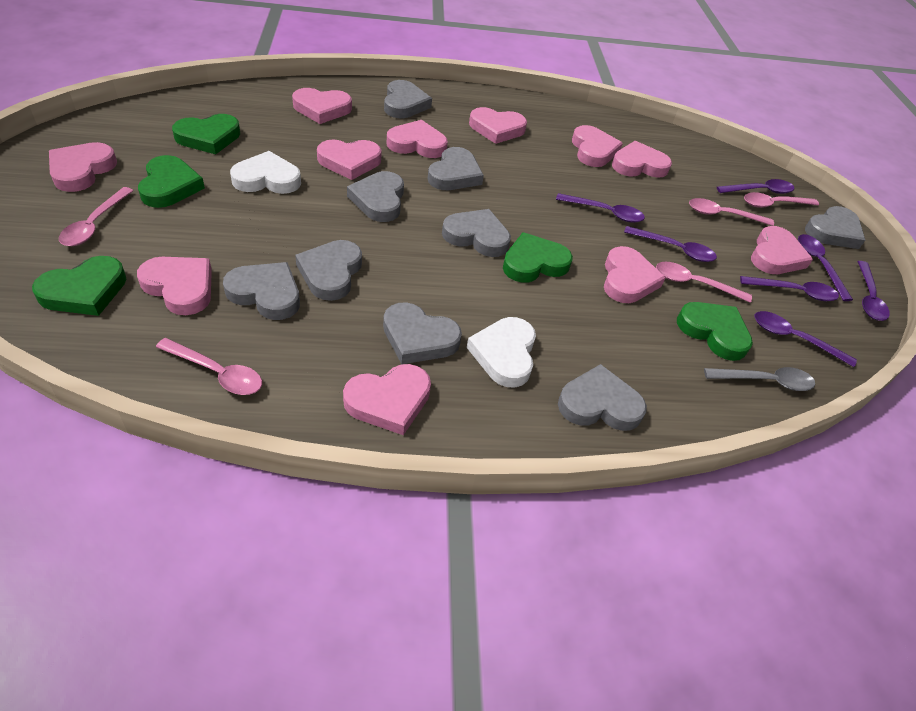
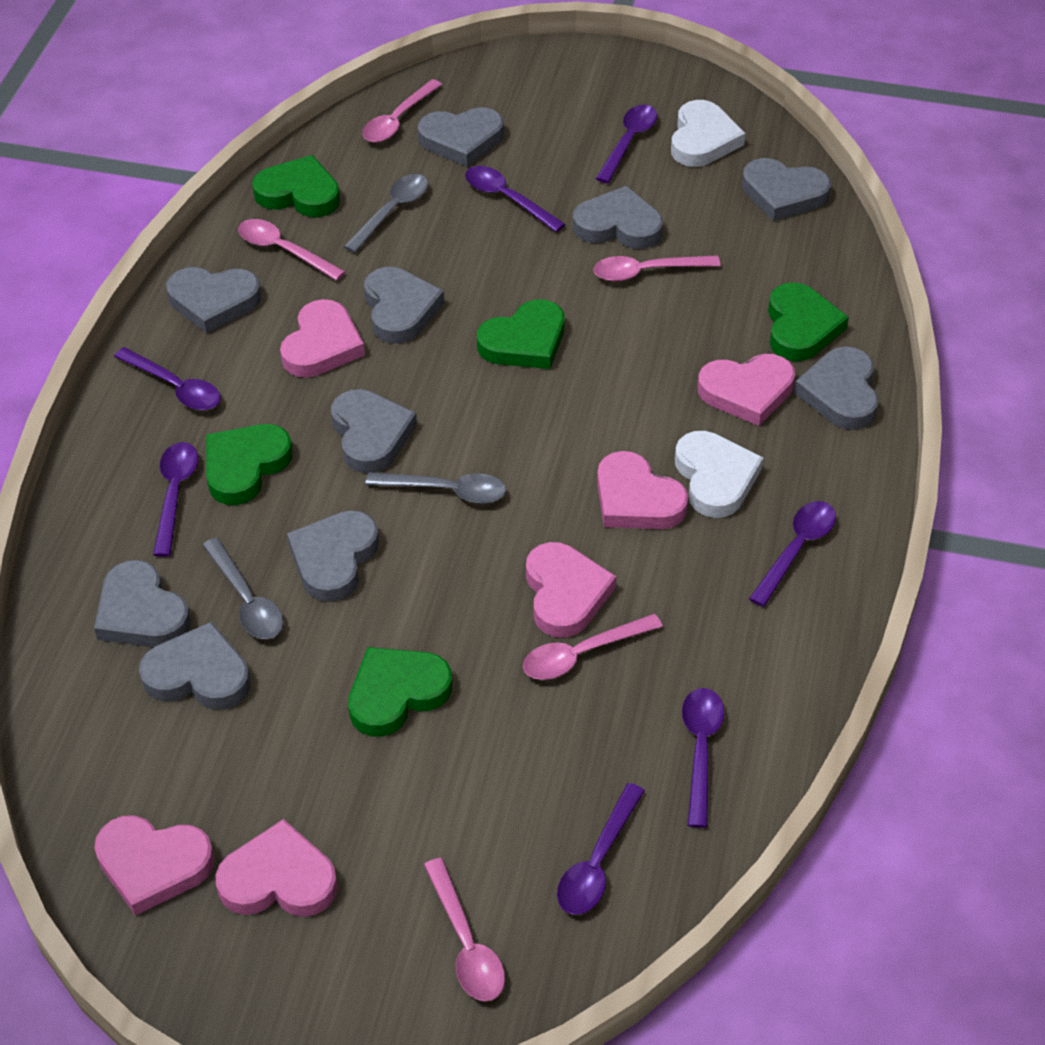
grey heart: [223,262,300,320] [295,240,362,301] [347,171,404,222] [383,302,462,364] [384,80,432,118] [428,147,484,190] [442,209,511,257] [558,364,647,431] [805,206,865,249] = 9 -> [94,560,191,647] [139,622,251,709] [166,267,261,333] [287,510,379,602] [331,389,417,473] [364,267,444,343] [418,107,504,167] [573,186,663,249] [742,158,831,221] [794,347,879,430] = 10
grey spoon: [704,367,815,391] = 1 -> [202,537,284,639] [344,174,428,253] [365,472,506,504] = 3
pink heart: [49,142,117,192] [137,257,212,315] [292,88,352,124] [317,140,382,180] [343,364,431,435] [387,120,448,158] [469,107,527,144] [572,125,623,167] [604,246,666,303] [612,141,672,178] [751,226,813,274] = 11 -> [94,815,214,916] [215,819,337,917] [280,299,365,378] [526,542,616,638] [597,451,688,529] [698,354,795,426] = 6

